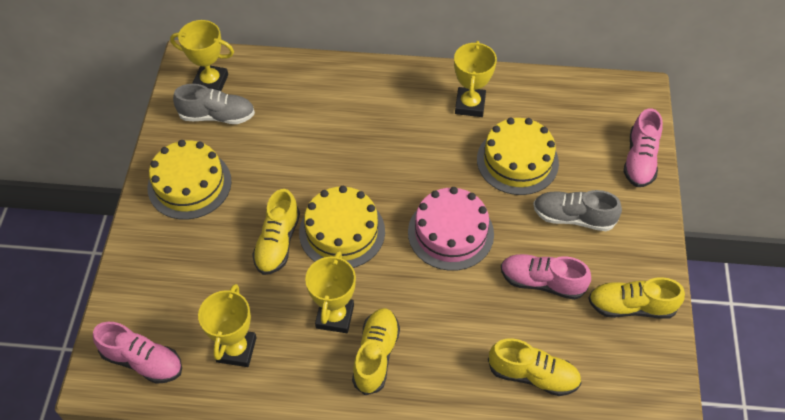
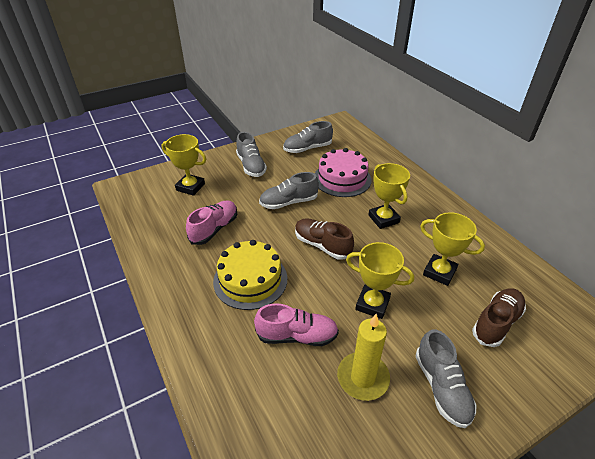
brown shoe: none = 0 -> [295,218,354,260] [472,288,526,347] = 2
grey shoe: [173,84,255,124] [533,190,622,231] = 2 -> [236,132,267,177] [259,172,319,209] [283,121,333,153] [415,330,477,428] = 4
pink shoe: [93,322,182,384] [501,254,591,300] [623,108,663,187] = 3 -> [186,200,237,245] [254,303,339,346] = 2
yellow cake: [147,140,232,220] [299,186,385,268] [477,118,559,195] = 3 -> [213,240,287,310] = 1
yellow candle: none = 0 -> [337,314,390,401] = 1
yellow shoe: [252,189,300,275] [352,308,400,395] [488,338,582,396] [588,277,685,319] = 4 -> none = 0

